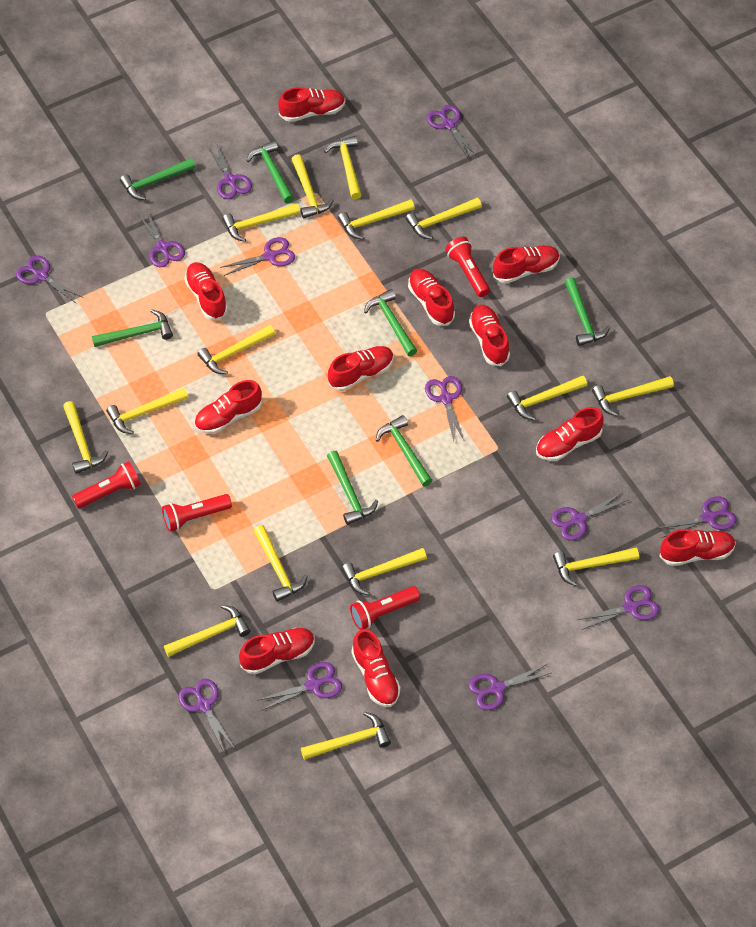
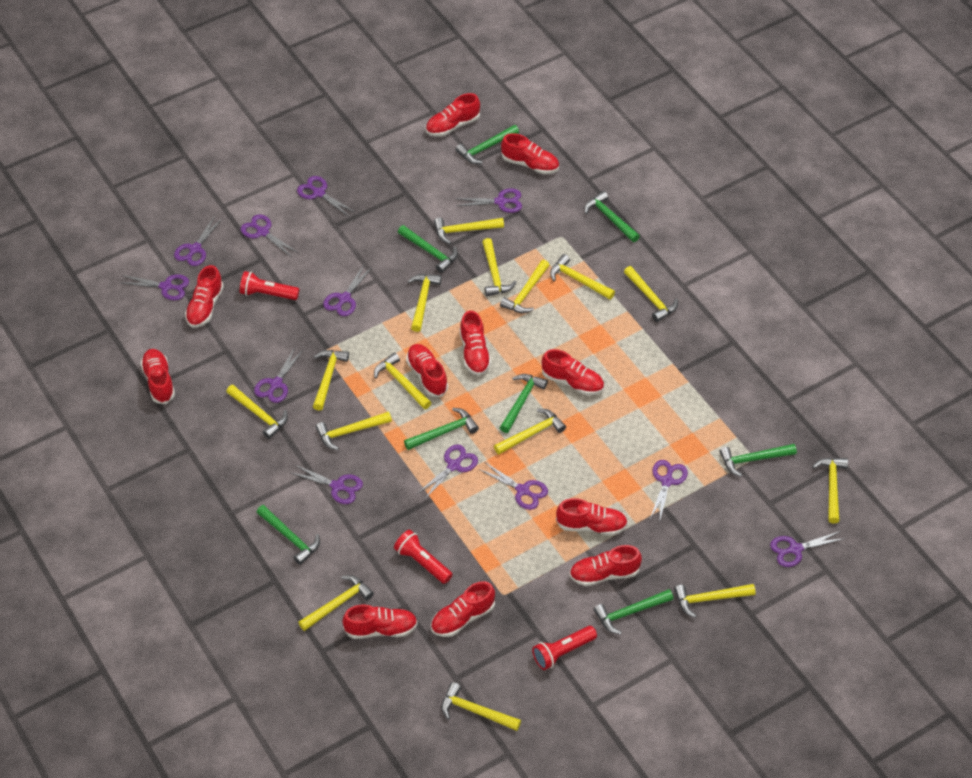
green hammer: [92,309,173,347] [120,158,196,200] [247,141,294,203] [327,451,378,525] [364,289,417,356] [376,415,433,486] [565,277,610,346] = 7 -> [256,505,320,565] [398,225,458,273] [404,408,479,450] [456,125,519,164] [500,374,548,433] [585,191,640,242] [594,589,673,634] [719,444,797,477] = 8
red flashlight: [72,461,141,508] [162,494,232,532] [350,586,420,630] [445,237,490,297] = 4 -> [240,271,299,300] [394,530,453,584] [532,626,597,670] = 3

